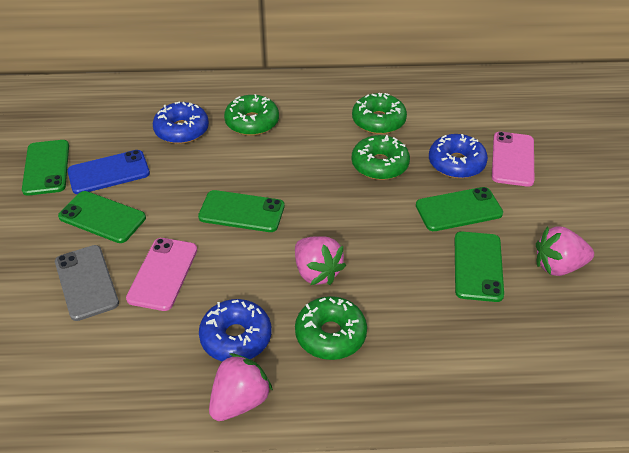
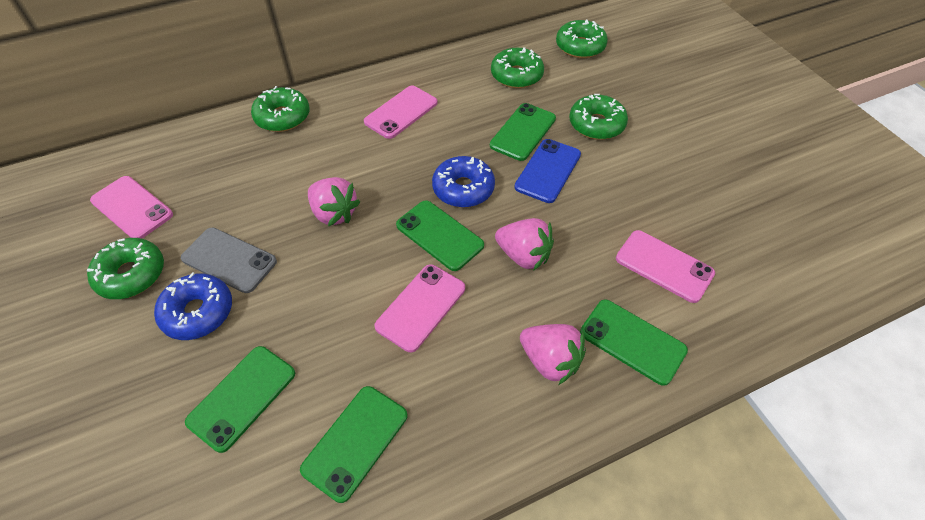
blue donut: [153,102,209,144] [199,299,271,362] [429,134,488,178] = 3 -> [154,272,232,340] [432,156,495,208] = 2
green donut: [224,94,279,136] [295,296,367,360] [352,93,407,134] [352,135,410,180] = 4 -> [87,238,164,299] [251,86,310,132] [491,47,544,88] [556,19,608,58] [569,94,628,140] = 5
pink phone: [126,238,197,311] [492,132,534,187] = 2 -> [90,176,173,239] [364,86,438,139] [375,264,465,352] [616,230,715,303] = 4

